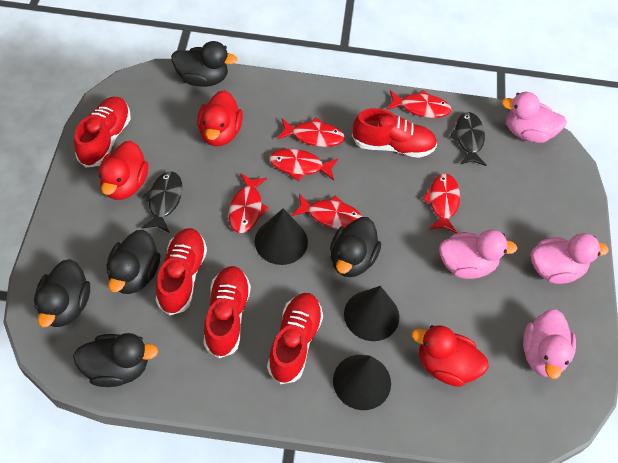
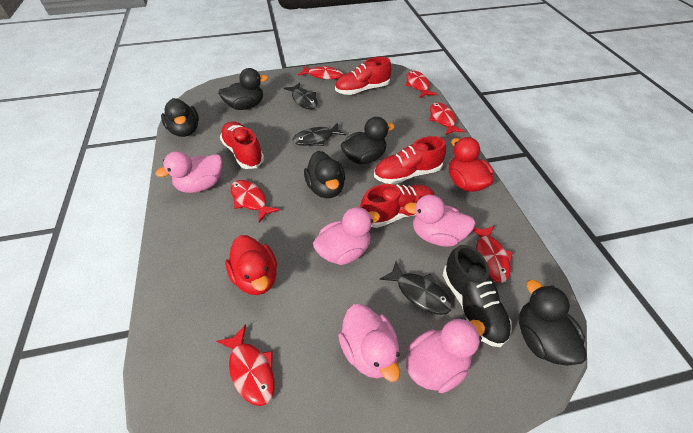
black cone: [255,208,308,265] [333,355,391,410] [344,286,399,341] = 3 -> none = 0
black fish: [141,172,182,233] [450,112,486,166] = 2 -> [284,83,318,109] [292,123,346,146] [379,261,452,315] = 3
black shoe: none = 0 -> [443,245,512,347] = 1
pink duck: [439,230,518,279] [501,92,567,143] [523,309,576,379] [531,233,609,284] = 4 -> [155,151,222,193] [313,207,380,265] [338,304,400,382] [404,195,476,247] [406,318,485,393] = 5
red duck: [99,141,148,200] [197,90,243,146] [412,325,489,387] = 3 -> [225,235,277,295] [449,137,494,192] = 2
red shoe: [74,97,131,168] [156,228,207,315] [203,266,251,358] [267,293,323,384] [352,108,437,158] = 5 -> [220,121,264,169] [335,57,392,95] [360,184,434,228] [374,136,446,184] = 4

